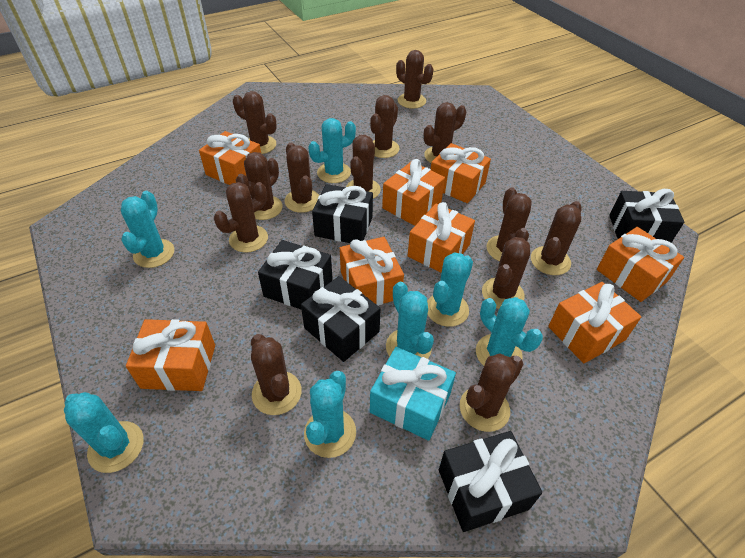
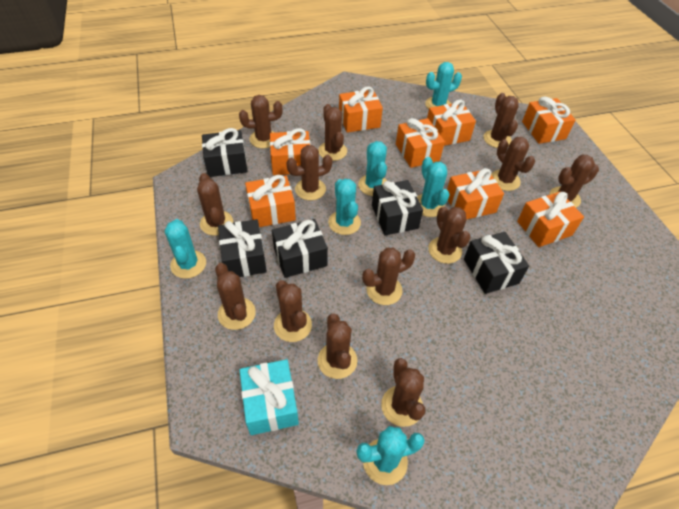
turquoise cactus: [64,392,144,473] [121,191,174,268] [304,371,356,458] [308,118,356,183] [386,282,434,359] [427,252,473,327] [476,297,543,366] = 7 -> [165,219,206,279] [328,179,361,235] [356,426,425,485] [358,141,387,196] [417,157,449,217] [425,62,462,109] = 6

